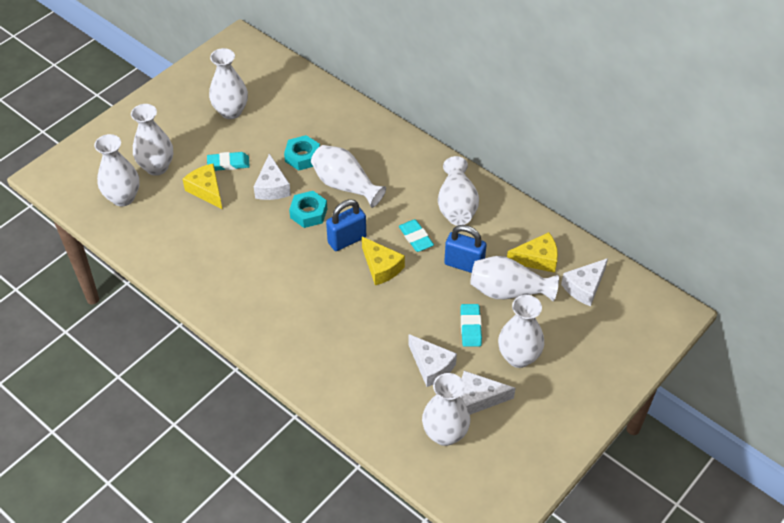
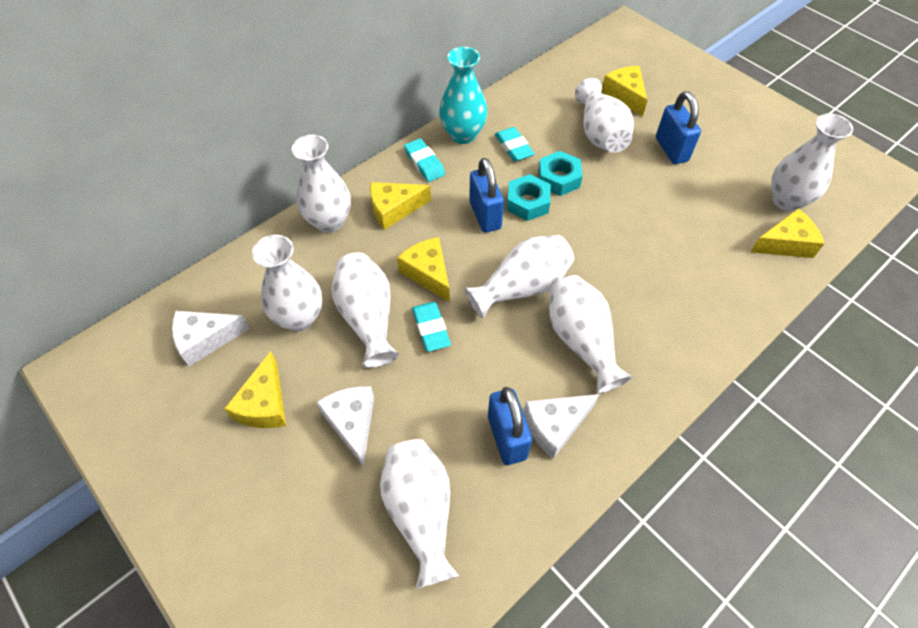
blue padlock: [326,200,366,251] [444,225,487,273] = 2 -> [469,158,504,233] [488,387,532,465] [656,91,701,164] = 3
turquoise vase: none = 0 -> [439,47,487,144] = 1
white cheese: [254,154,291,200] [408,334,457,387] [460,371,516,415] [561,258,608,306] = 4 -> [172,311,250,366] [316,386,374,467] [524,394,599,459] = 3
yellow cheese: [182,164,222,209] [362,237,405,285] [507,232,558,273] = 3 -> [224,351,286,428] [370,182,431,230] [397,237,450,302] [601,66,648,117] [750,208,825,258] = 5

